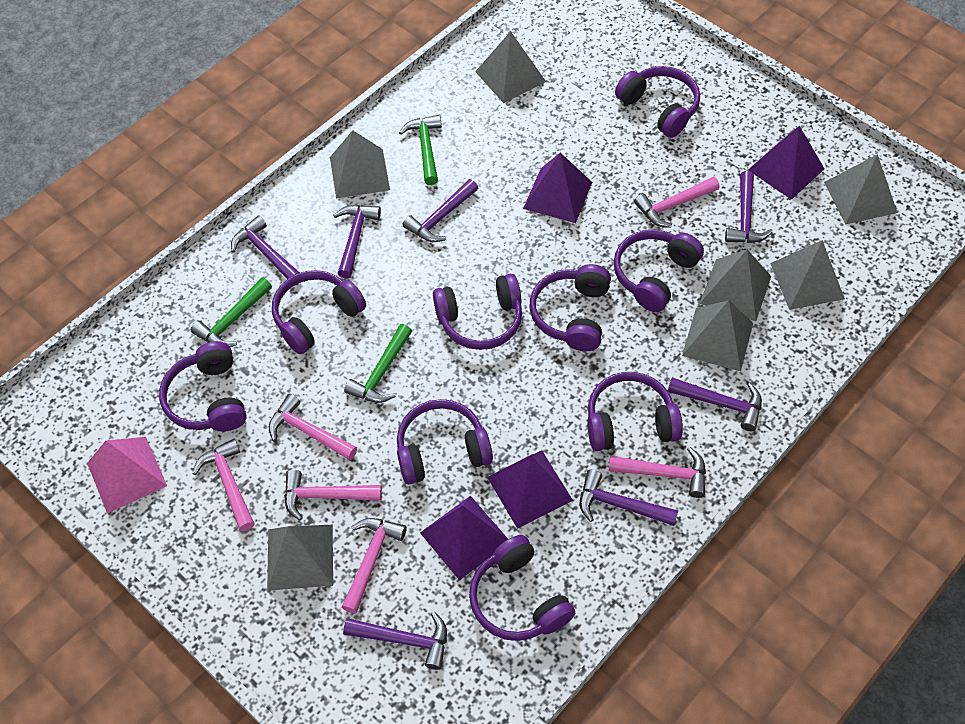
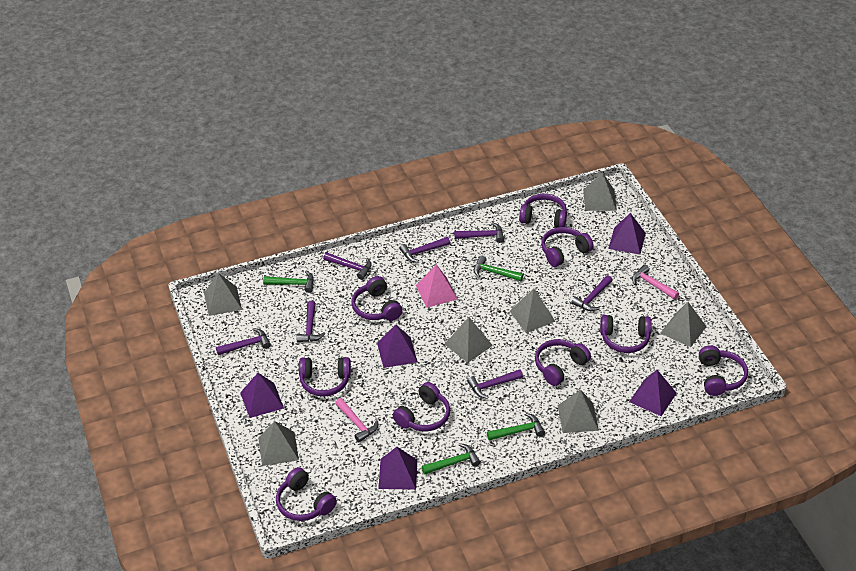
green hammer: [191,277,272,347] [344,324,412,403] [399,115,442,185] = 3 -> [263,271,314,293] [422,443,481,474] [474,255,524,281] [487,413,545,441] = 4
pink hammer: [192,439,255,531] [269,394,357,460] [284,470,382,521] [342,518,407,614] [609,447,706,498] [634,177,720,228] = 6 -> [335,398,378,442] [632,265,679,300] = 2
purple pyramid: [420,496,508,580] [487,451,573,529] [523,153,592,223] [748,126,825,200] = 4 -> [240,373,284,418] [377,325,417,368] [378,447,417,490] [608,213,646,254] [629,370,677,416] = 5

